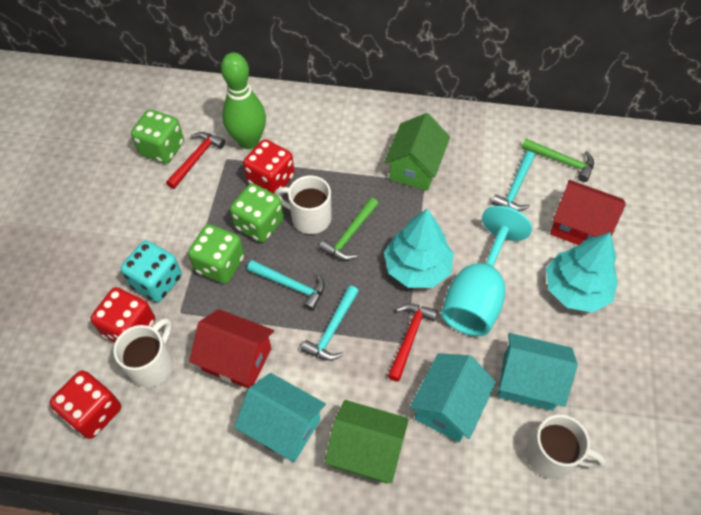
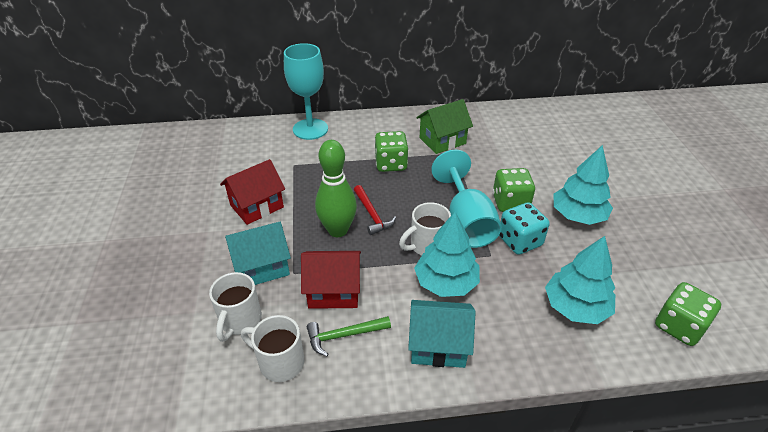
green hammer: [319,198,378,260] [521,138,594,182] = 2 -> [307,316,391,356] = 1
green house: [325,400,409,484] [384,113,450,191] = 2 -> [416,99,473,154] = 1
red dice: [49,370,121,439] [91,287,155,343] [243,139,294,194] = 3 -> none = 0
red hammer: [166,132,225,189] [388,303,438,382] = 2 -> [354,185,396,235] = 1
turquoise goblet: [441,206,532,336] = 1 -> [284,43,328,140] [431,150,502,248] = 2
turquoise hammer: [247,260,325,311] [301,285,359,361] [492,151,535,211] = 3 -> none = 0
turquoise house: [234,373,326,462] [410,353,496,443] [497,333,578,411] = 3 -> [225,222,291,285] [408,300,476,368] = 2
turquoise tree: [384,209,454,288] [546,233,618,313] = 2 -> [414,212,480,297] [545,236,615,324] [553,145,613,225] = 3

